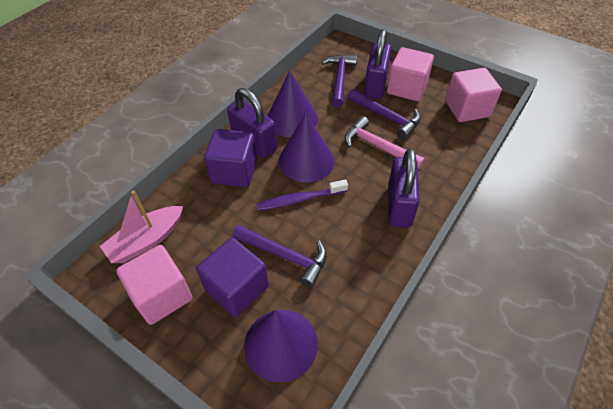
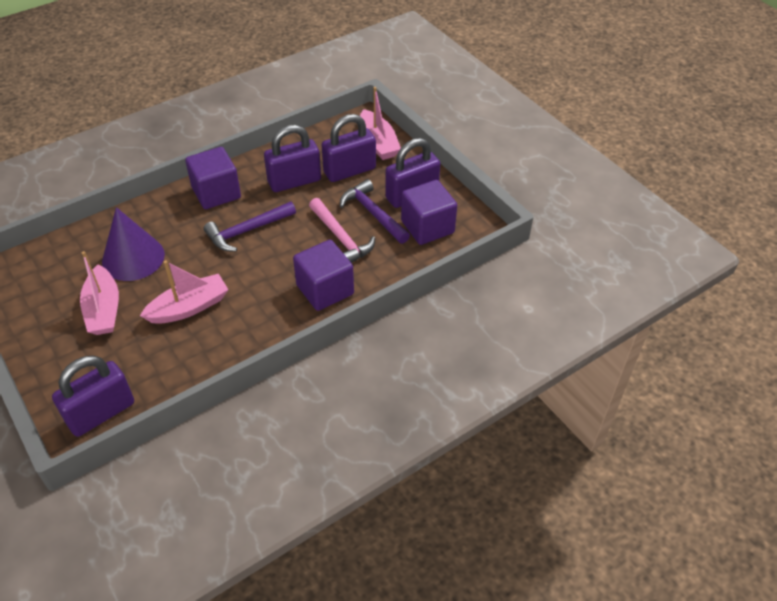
pink boat: [100,190,183,263] = 1 -> [80,251,119,335] [140,260,228,324] [360,87,401,160] = 3
pink cube: [116,245,193,325] [387,47,434,101] [445,68,502,122] = 3 -> none = 0
purple cone: [244,310,318,382] [267,71,318,137] [279,113,334,182] = 3 -> [102,207,165,281] = 1
purple cube: [196,238,269,317] [204,129,257,187] = 2 -> [185,147,241,209] [293,240,354,311] [401,180,457,245] = 3
purple hammer: [232,225,327,288] [322,54,357,108] [348,89,421,139] = 3 -> [203,202,296,251] [340,179,410,244] = 2
purple padlock: [227,88,277,158] [364,29,392,99] [388,148,420,228] = 3 -> [52,356,134,437] [264,125,321,192] [322,114,376,182] [385,138,440,208] = 4
purple toothbrush: [257,179,348,211] = 1 -> none = 0

